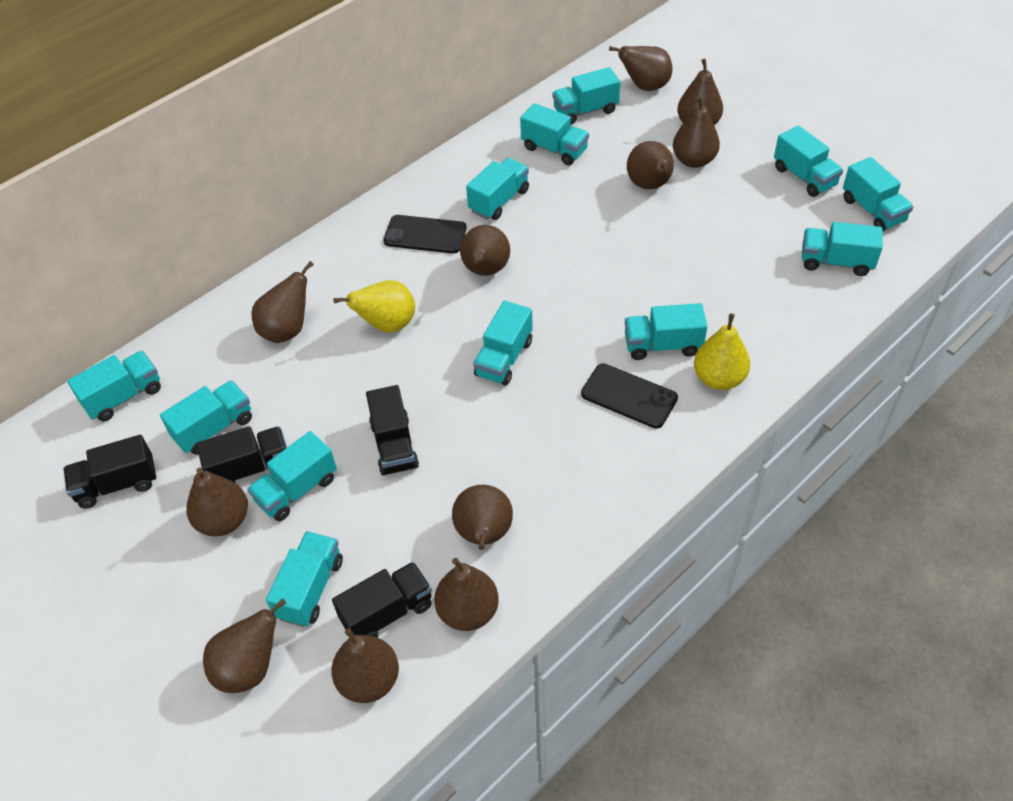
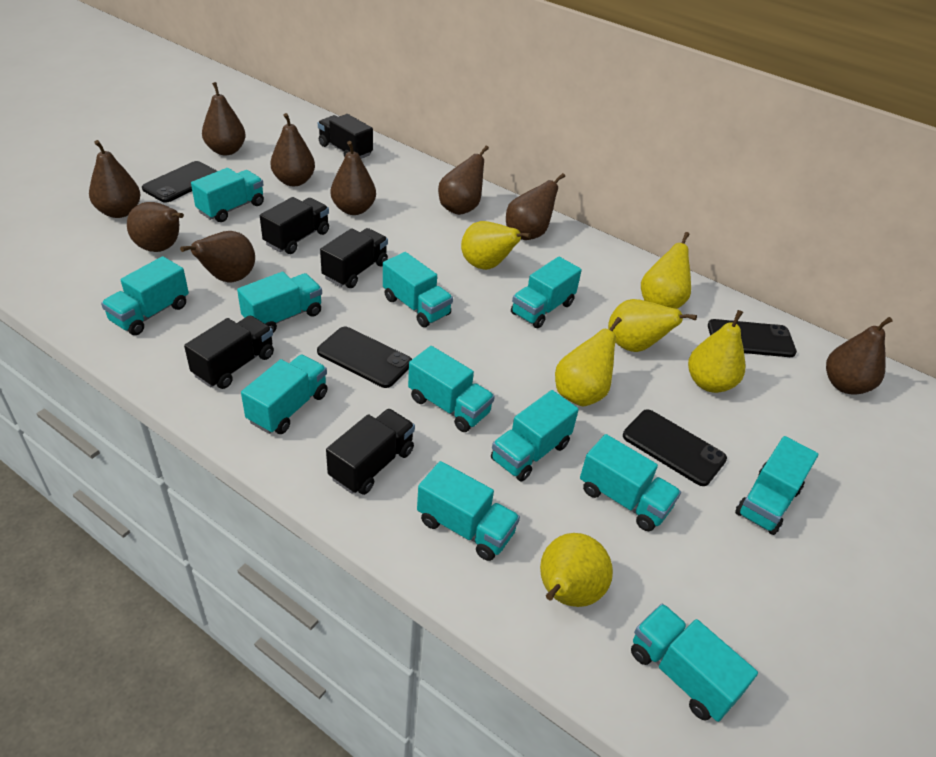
black phone: [384,215,467,254] [581,363,678,428] = 2 -> [142,161,217,203] [317,327,412,388] [623,409,727,486] [708,319,797,357] = 4
black truck: [63,435,157,509] [196,426,287,483] [332,562,432,638] [366,385,419,476] = 4 -> [184,316,274,389] [260,197,329,254] [318,114,373,159] [320,228,388,288] [326,409,415,495] = 5
brown pear: [186,468,248,536] [203,598,286,693] [252,261,314,343] [331,628,399,703] [434,558,499,631] [452,485,513,550] [460,225,510,276] [609,46,672,91] [627,141,674,189] [673,96,720,168] [677,59,723,125] = 11 -> [89,140,141,218] [127,202,184,252] [180,231,255,282] [202,82,246,155] [270,113,315,186] [331,141,376,215] [438,146,489,215] [506,173,565,240] [826,317,892,395] = 9
yellow pear: [333,280,415,333] [694,314,750,390] = 2 -> [461,221,531,270] [540,533,613,607] [555,317,622,407] [608,299,697,352] [641,232,691,309] [688,310,745,393] = 6

